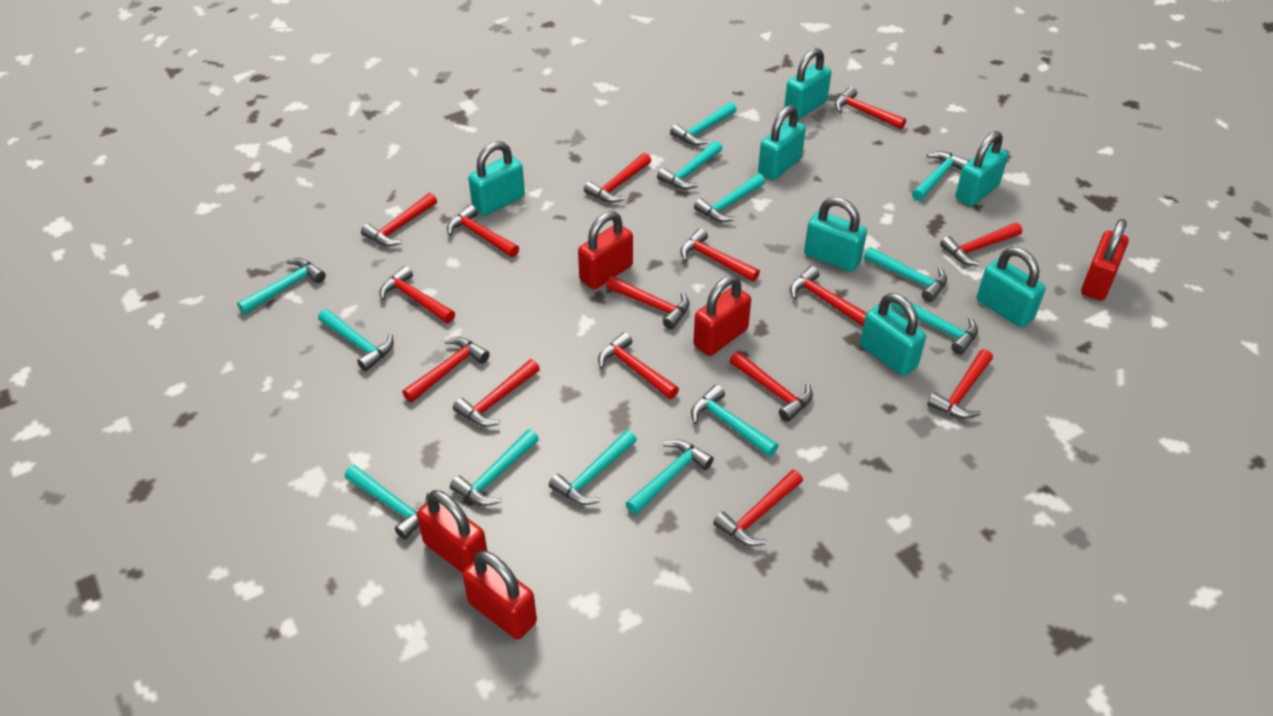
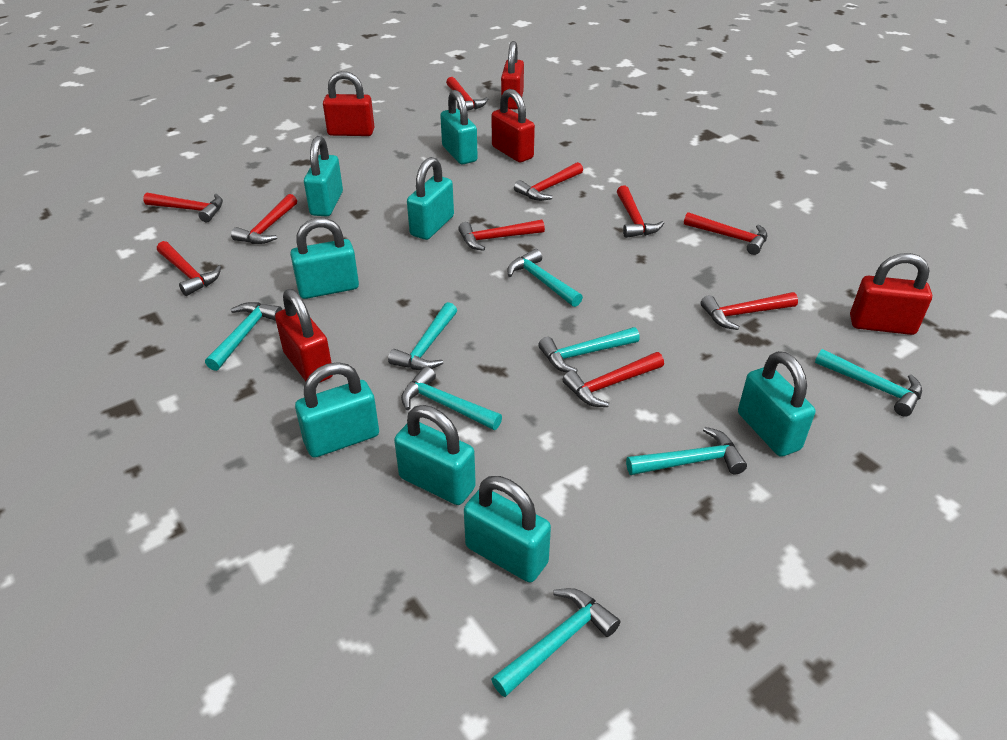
red hammer: [361,193,437,246] [379,266,455,323] [402,337,490,402] [447,204,519,257] [453,359,540,427] [584,153,651,203] [598,332,679,399] [606,276,690,329] [680,228,760,282] [713,470,803,546] [729,351,813,422] [790,266,867,327] [835,87,906,129] [927,349,993,419] [940,222,1022,266] = 15 -> [143,192,223,222] [157,241,221,296] [231,194,297,244] [446,77,488,111] [458,220,545,251] [514,162,583,201] [563,352,664,407] [617,185,664,238] [684,212,768,255] [701,292,798,330] = 10
turquoise hammer: [237,258,326,314] [318,309,394,371] [345,465,430,540] [450,429,539,506] [549,430,637,505] [626,440,714,515] [657,141,723,189] [670,102,737,145] [691,385,779,457] [694,173,765,222] [864,247,947,302] [891,302,978,355] [912,151,970,201] = 13 -> [205,302,282,371] [388,302,457,370] [401,367,502,430] [491,588,620,697] [507,249,583,307] [538,327,640,373] [626,427,747,475] [815,349,922,417] = 8
turquoise padlock: [468,141,525,216] [758,105,806,180] [784,48,831,119] [804,197,867,272] [860,293,926,376] [955,131,1008,206] [977,247,1046,328] = 7 -> [290,218,359,299] [295,362,379,458] [304,136,343,216] [394,405,476,505] [407,157,454,240] [440,90,478,164] [464,476,551,582] [738,351,815,457] = 8

